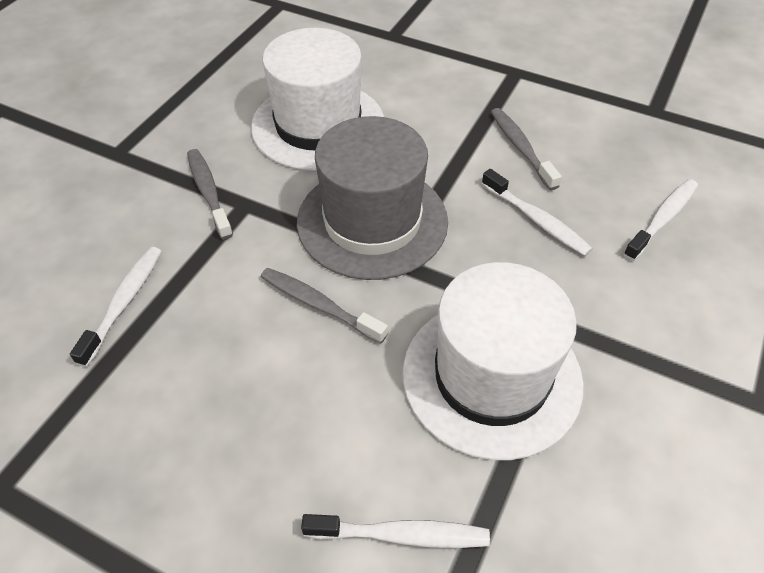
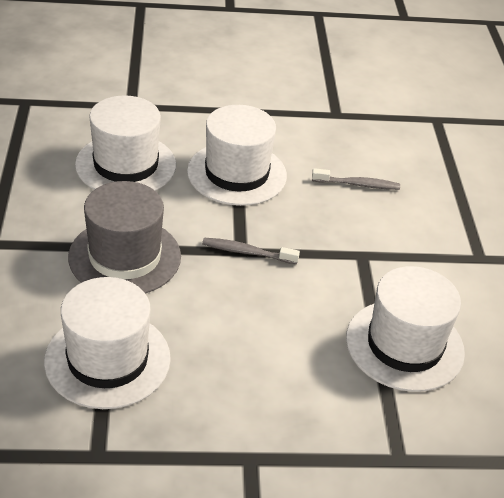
grey toothbrush: [187,149,233,239] [261,268,388,344] [491,108,562,190] = 3 -> [202,238,300,264] [312,168,400,190] = 2
white hat: [251,28,384,171] [403,262,584,460] = 2 -> [44,277,171,409] [75,95,176,191] [187,105,287,206] [346,266,465,392] = 4
white toothbrush: [70,247,161,367] [301,514,490,548] [482,169,593,256] [624,179,698,261] = 4 -> none = 0

